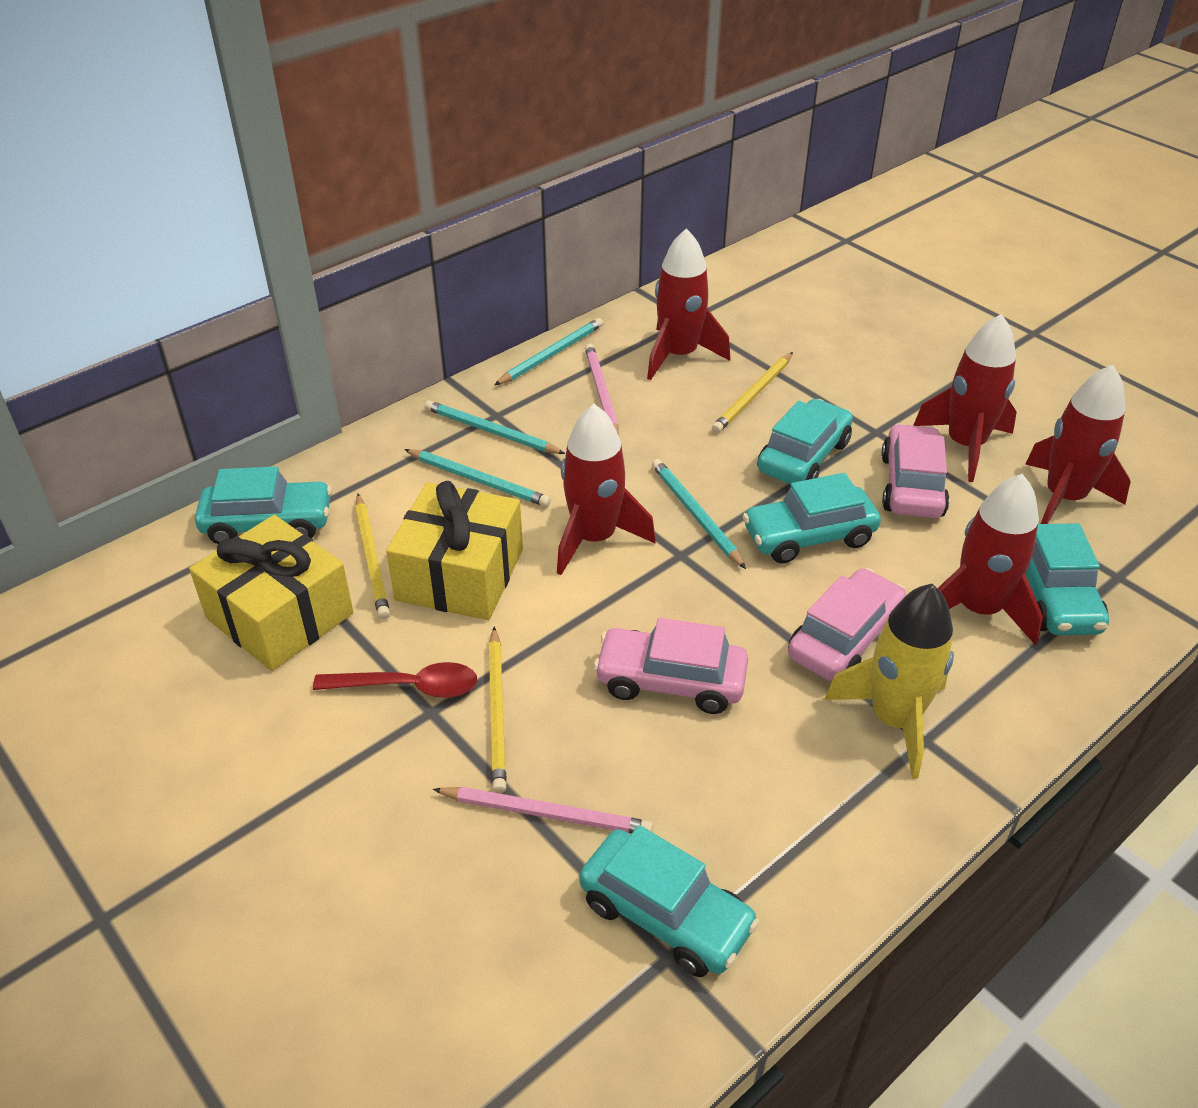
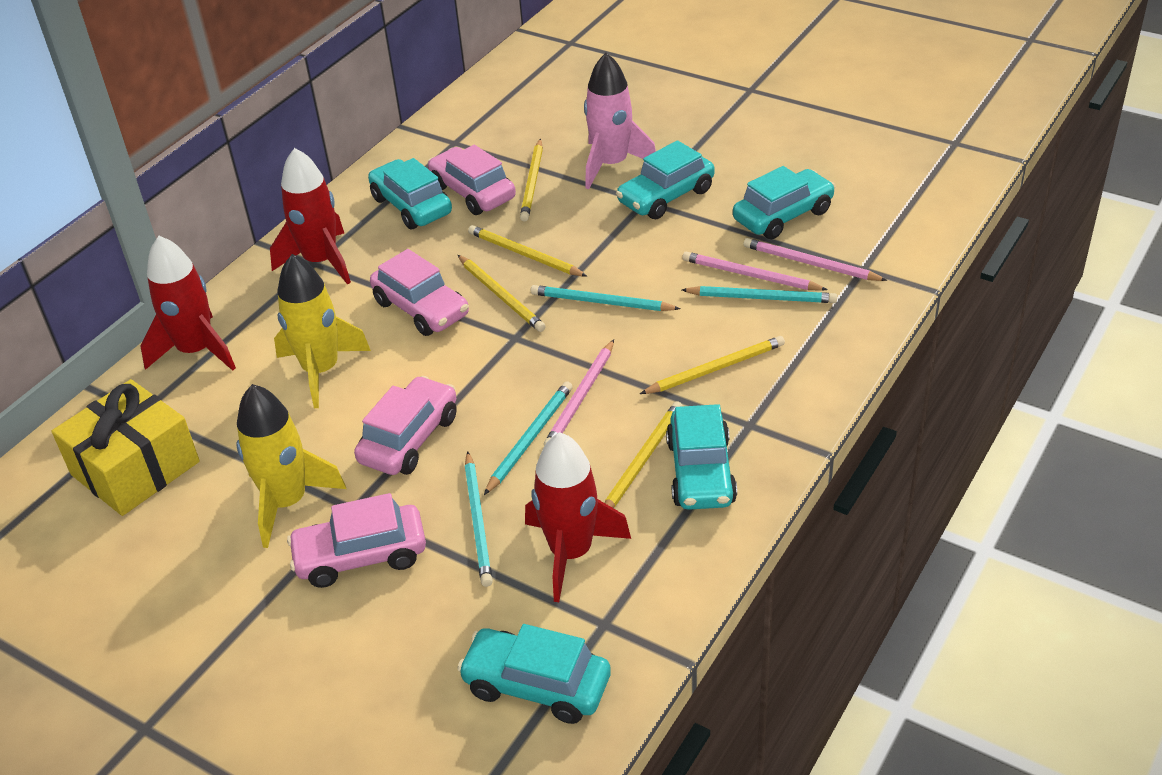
pink car: [594,618,748,714] [788,568,906,681] [881,424,950,518] = 3 -> [287,493,426,588] [354,376,457,475] [370,249,469,336] [428,145,516,215] = 4
pink pencil: [433,787,653,833] [585,344,619,434] = 2 -> [544,340,614,446] [682,252,828,291] [743,238,888,281] = 3
pink rocket: none = 0 -> [584,53,656,189] = 1
red rocket: [557,404,656,575] [647,228,731,380] [913,314,1017,482] [938,474,1043,645] [1025,365,1131,524] = 5 -> [140,236,236,371] [270,148,351,285] [525,432,631,602] = 3
red spoon: [313,662,478,698] = 1 -> none = 0
yellow gift: [189,515,353,671] [386,481,523,620] = 2 -> [51,379,200,516] = 1
yellow pencil: [355,494,390,619] [488,627,507,794] [712,352,793,433] = 3 -> [458,255,546,332] [468,225,588,277] [520,139,543,222] [605,401,682,508] [640,336,785,394] = 5
yellow rocket: [824,584,954,779] = 1 -> [236,384,346,548] [274,254,371,408] = 2

